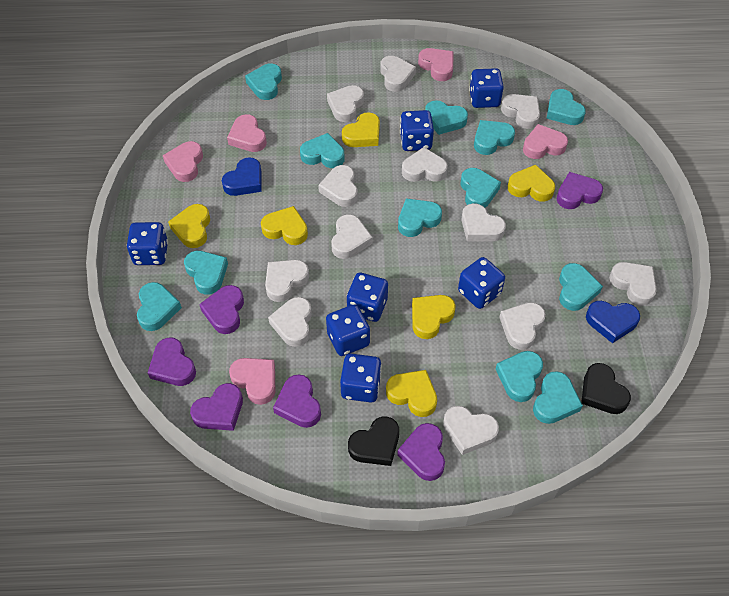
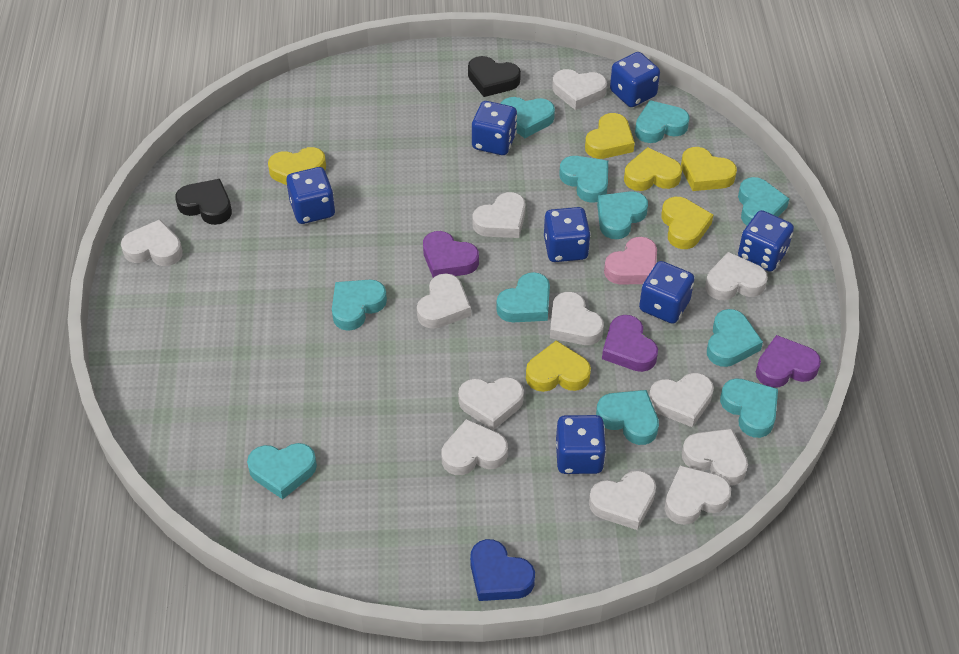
blue heart: [222,157,262,196] [586,301,640,344] = 2 -> [470,539,535,601] = 1
pink heart: [163,141,203,182] [227,114,267,152] [229,358,275,405] [418,48,453,81] [523,124,568,159] = 5 -> [604,237,657,285] = 1
purple heart: [148,338,196,386] [190,383,243,431] [199,285,244,334] [273,374,321,428] [397,423,445,481] [557,172,603,209] = 6 -> [423,231,479,278] [602,315,658,372] [756,335,821,388] = 3
turquoise heart: [137,282,182,331] [184,251,228,295] [245,63,282,100] [300,133,344,168] [398,198,442,237] [425,100,468,135] [461,168,501,208] [474,120,515,155] [496,351,543,402] [533,371,583,424] [547,89,586,125] [559,263,603,311] = 12 -> [247,443,317,499] [332,280,387,331] [496,272,550,322] [500,97,555,138] [559,156,608,203] [596,390,659,445] [597,191,648,239] [635,100,690,143] [707,309,763,367] [720,378,778,438] [738,177,789,226] = 11

